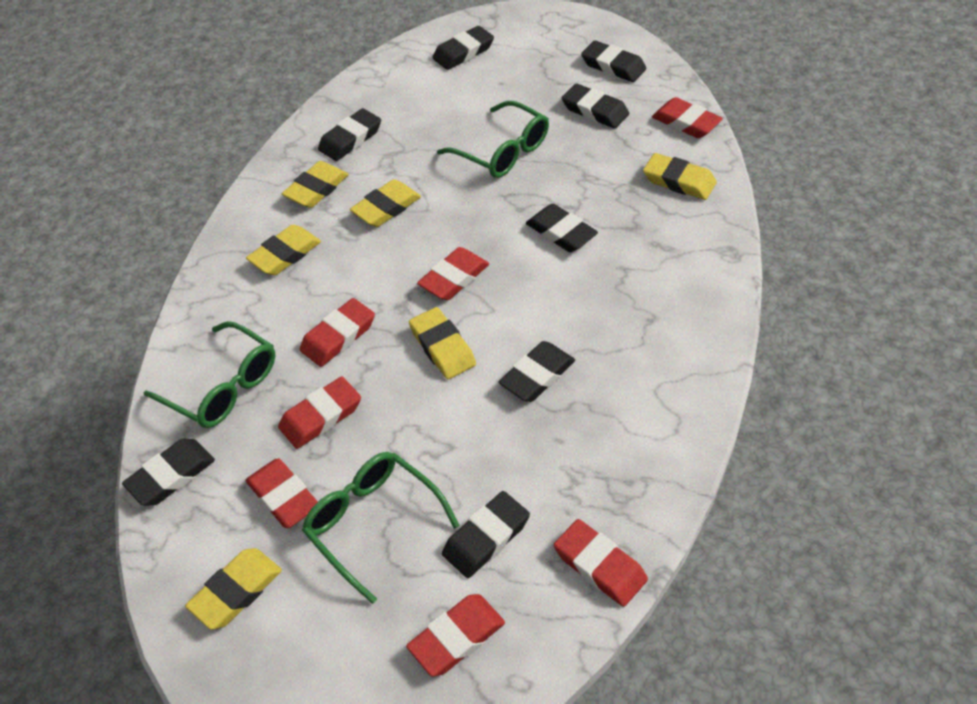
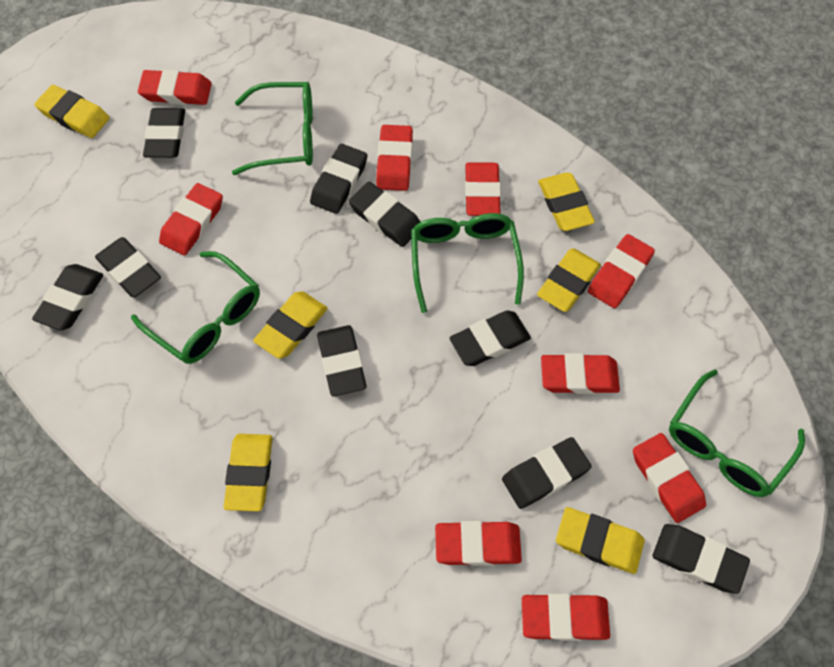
black eraser: [122,439,215,505] [318,108,381,161] [432,26,494,70] [442,491,530,578] [498,341,575,402] [526,204,598,252] [562,83,629,129] [581,40,646,82] = 8 -> [32,264,103,331] [95,237,161,297] [143,108,185,158] [310,144,367,214] [317,325,367,397] [349,182,420,247] [450,310,531,366] [502,437,592,509] [653,524,750,594] = 9
green glasses: [143,321,275,428] [302,452,460,604] [437,101,549,178] = 3 -> [131,251,260,364] [232,82,313,175] [411,213,524,313] [669,369,805,497] = 4
red eraser: [245,459,318,528] [278,376,361,449] [300,298,375,367] [406,594,505,677] [417,247,489,300] [554,519,648,607] [652,97,723,138] = 7 -> [138,69,212,105] [159,183,223,255] [376,125,413,191] [435,521,522,566] [465,162,501,216] [522,594,610,641] [541,353,620,394] [588,234,655,308] [633,433,706,523] = 9

